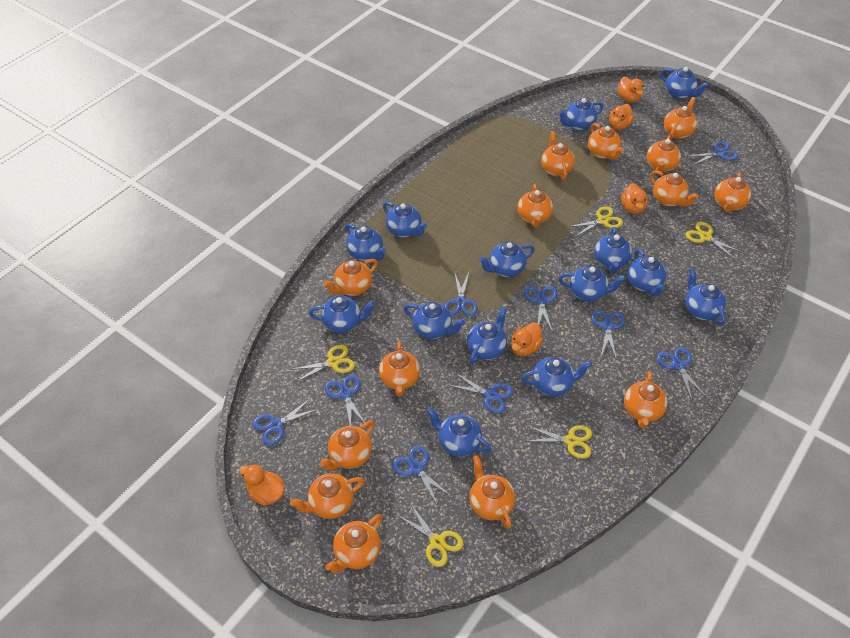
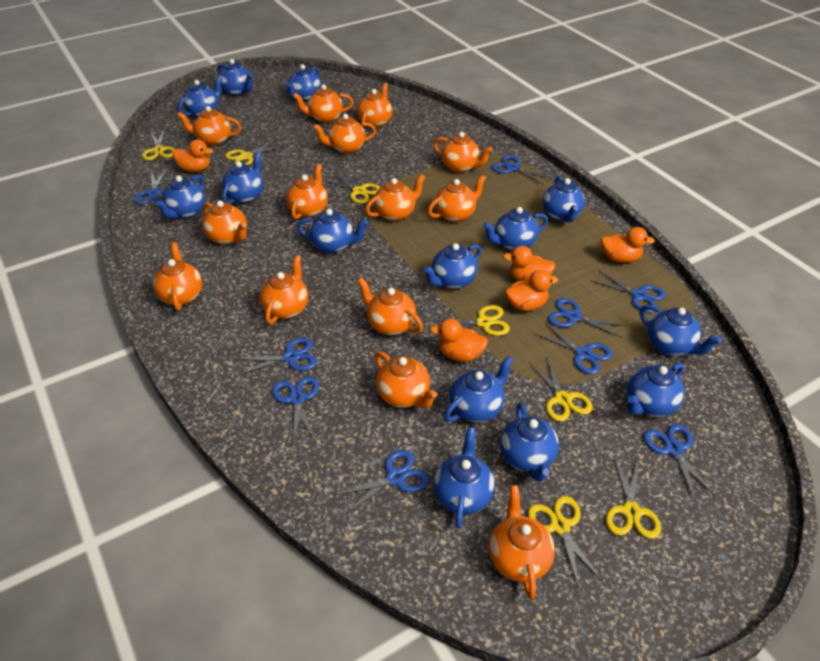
yellow scissors: [290,345,355,382] [397,504,464,567] [526,425,592,459] [568,206,623,237] [686,222,743,260] = 5 -> [142,129,174,161] [225,140,284,166] [322,172,380,204] [432,305,510,336] [528,496,603,587] [529,356,593,422] [606,456,661,539] = 7

